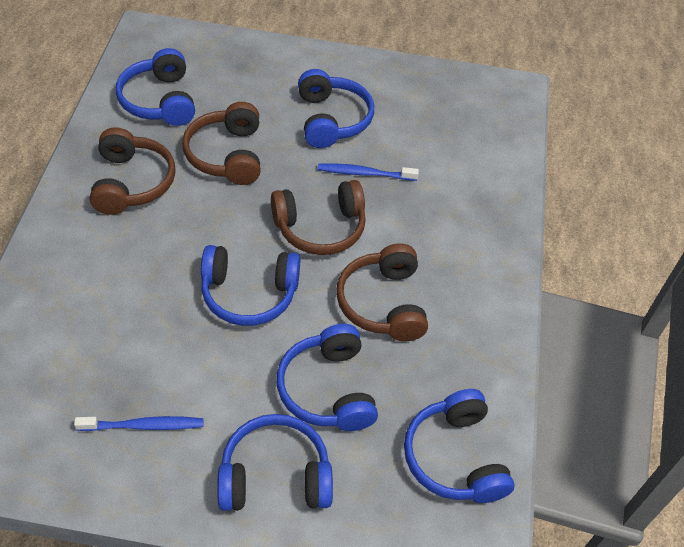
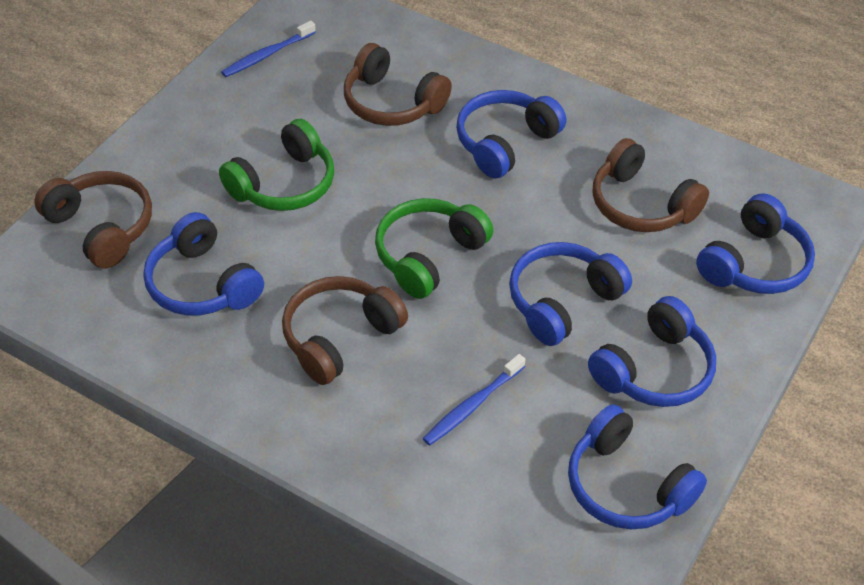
green headphones: none = 0 -> [219,119,334,211] [375,198,493,299] = 2

